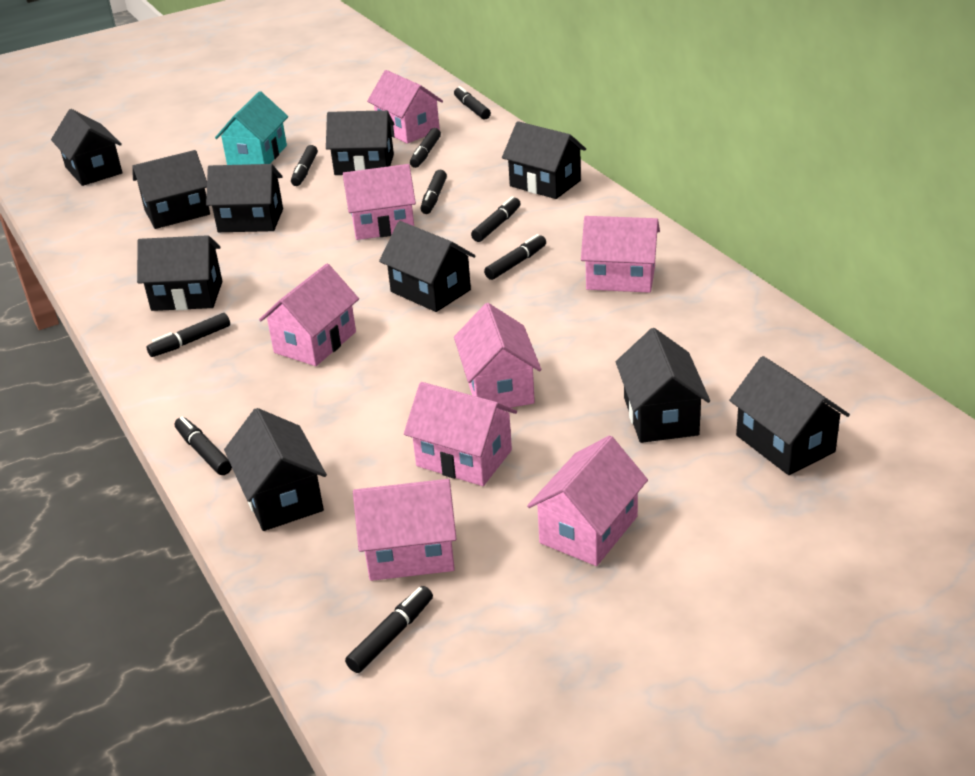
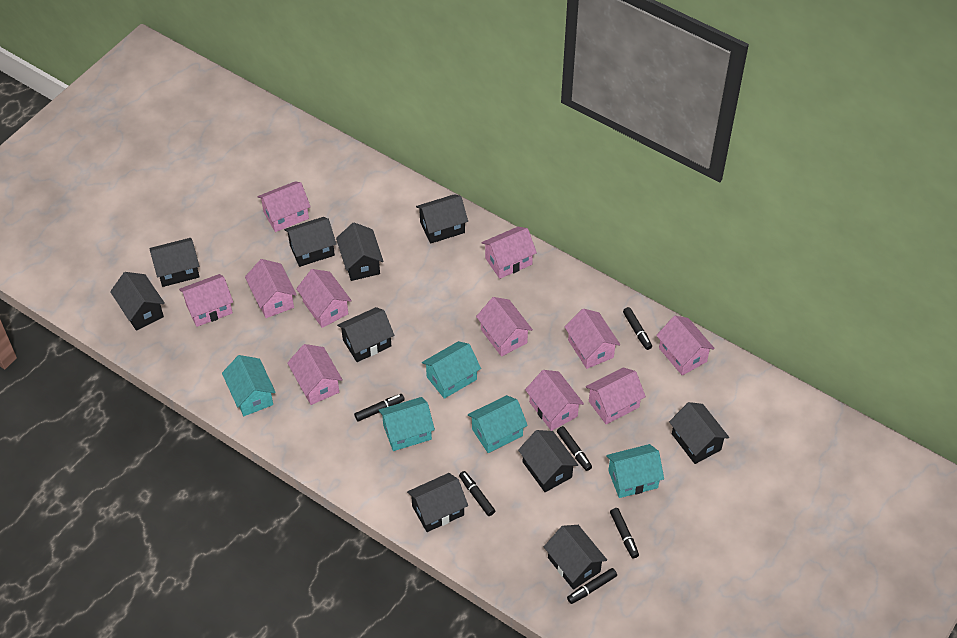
black marker: [147,313,230,357] [175,416,232,475] [291,145,318,186] [345,586,433,673] [410,128,441,168] [420,170,447,214] [454,86,491,119] [471,196,521,242] [484,234,546,280] = 9 -> [354,394,405,421] [459,471,495,516] [557,426,592,471] [567,568,617,604] [610,508,639,558] [623,307,652,350] = 6
pink house: [259,264,359,366] [343,164,416,240] [353,479,456,581] [367,70,443,144] [404,382,517,486] [454,303,541,408] [527,435,648,566] [581,216,660,293] = 8 -> [179,274,233,327] [245,259,297,318] [258,181,311,232] [287,344,343,405] [296,269,352,328] [476,297,533,357] [481,227,537,279] [525,370,584,431] [565,309,620,369] [586,367,646,425] [656,316,715,376] = 11
turquoise house: [215,91,288,165] = 1 -> [222,355,276,416] [379,397,435,451] [422,341,481,399] [468,395,528,453] [606,444,664,498] = 5

